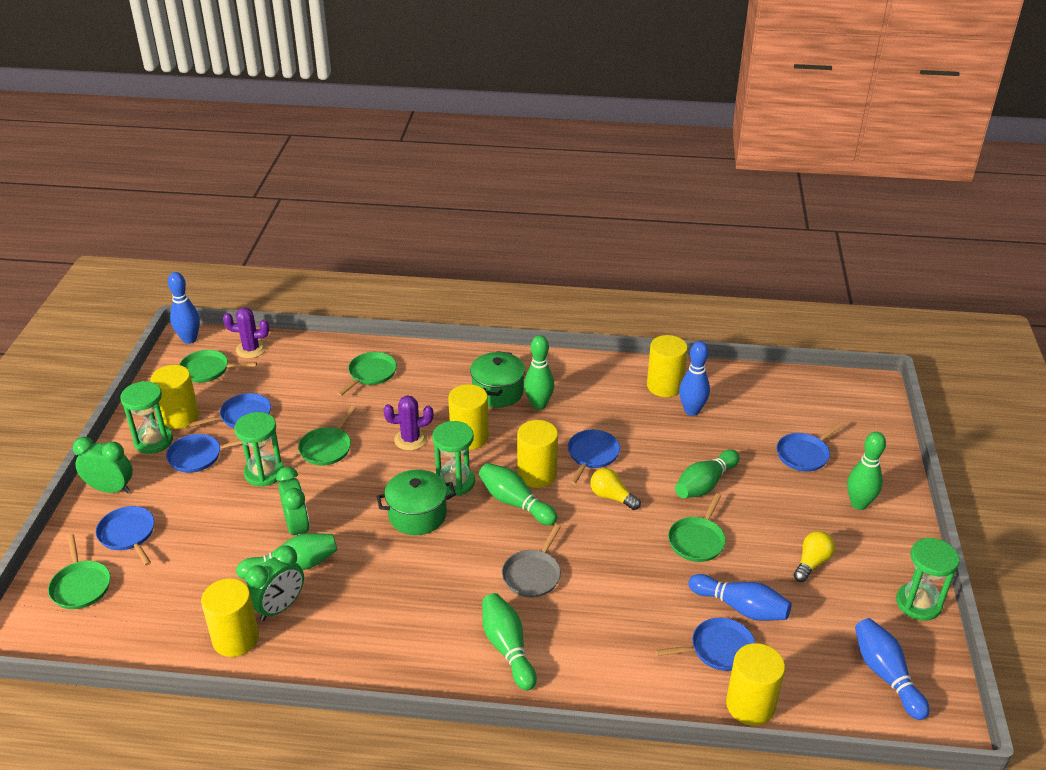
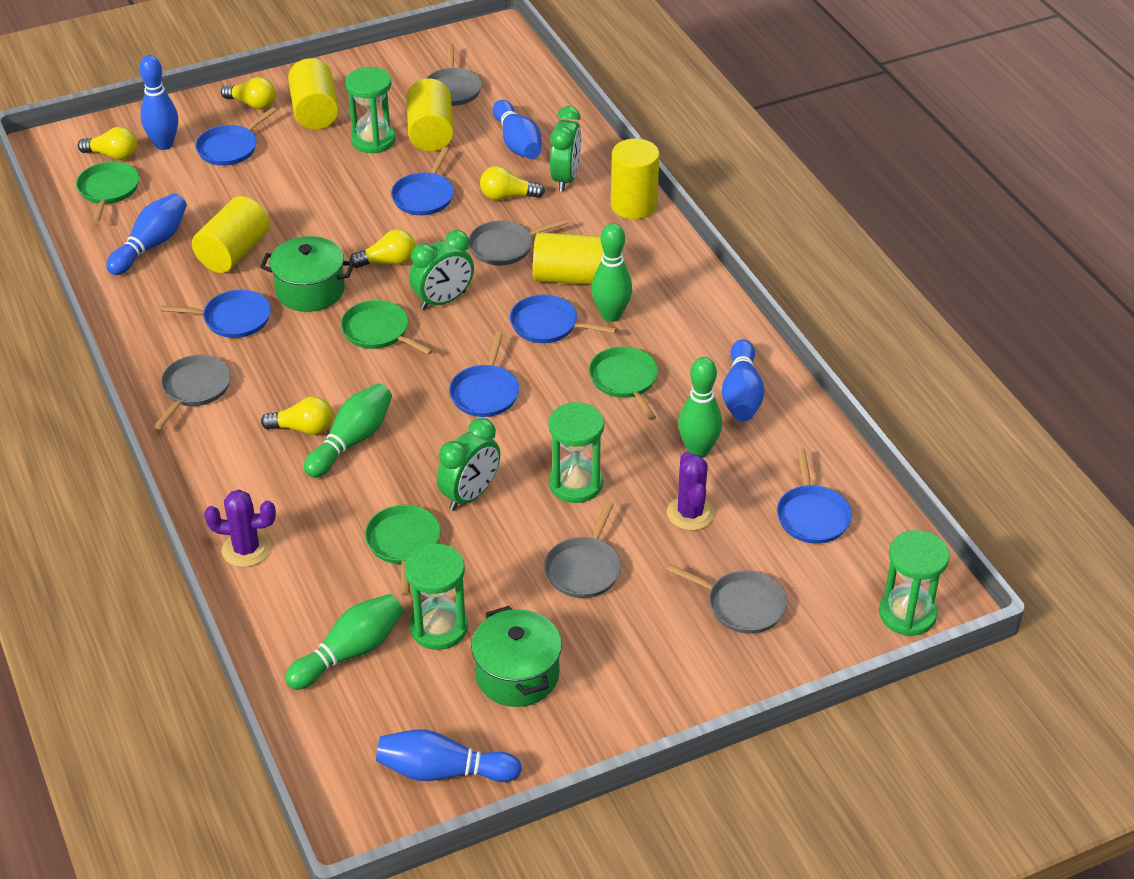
blue bowling pin: [168,272,200,344] [679,341,710,416] [689,574,792,621] [855,618,930,720] = 4 -> [106,193,187,275] [139,55,178,150] [376,729,522,782] [492,100,542,159] [722,339,765,422] = 5
green bowling pin: [236,533,337,579] [479,463,558,526] [482,593,537,691] [524,335,554,410] [675,449,740,498] [847,432,886,510] = 6 -> [285,594,403,690] [304,383,392,478] [591,223,632,322] [678,357,722,458] = 4
green pan: [48,534,111,609] [179,350,257,383] [298,406,356,465] [337,352,397,396] [668,493,726,562] = 5 -> [76,162,139,223] [341,300,433,355] [365,505,440,596] [589,346,658,420] = 4
grey pan: [502,524,561,597] = 1 -> [154,355,231,429] [426,43,482,106] [469,218,569,266] [544,501,621,598] [667,564,787,634] = 5
yellow cylinder: [150,365,199,429] [201,579,259,657] [448,384,489,450] [517,420,558,488] [647,335,688,397] [726,643,785,726] = 6 -> [192,196,270,273] [288,58,339,130] [407,79,454,151] [533,232,604,285] [611,138,660,219] = 5
yellow light bulb: [590,468,641,510] [794,531,835,582] = 2 -> [78,127,137,160] [221,77,276,109] [261,396,333,435] [350,229,416,268] [480,166,545,200] = 5

